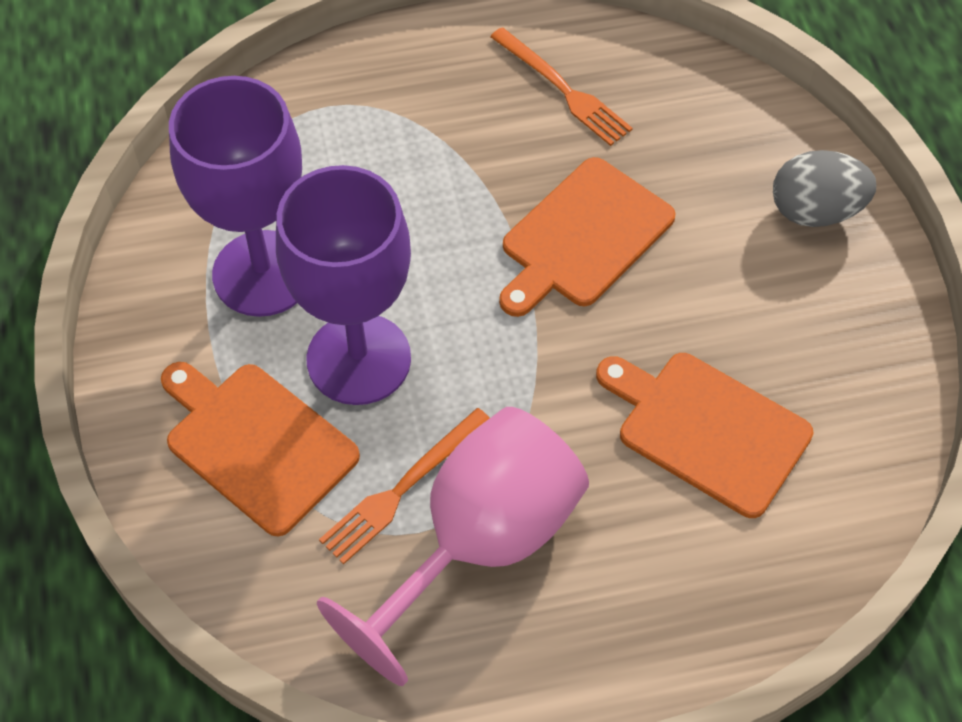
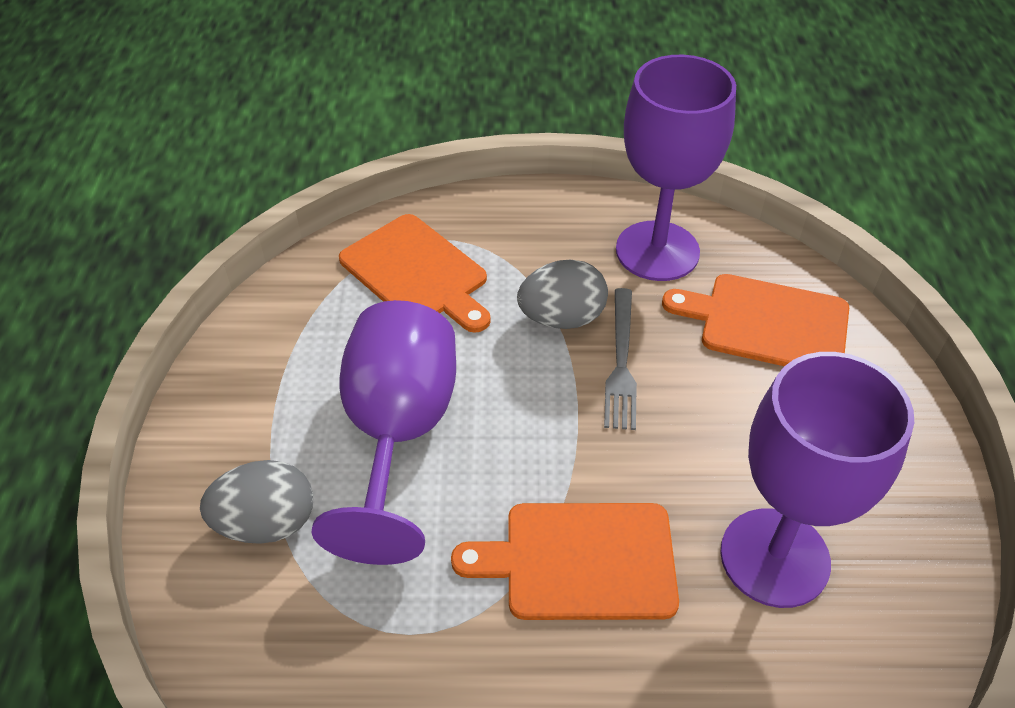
grey egg: [773,150,876,227] = 1 -> [200,460,314,544] [517,260,608,329] = 2
grey fork: none = 0 -> [604,288,637,430] = 1
orange fork: [319,408,490,564] [490,27,633,146] = 2 -> none = 0
pink goblet: [317,407,589,686] = 1 -> none = 0
purple goblet: [169,76,302,317] [276,165,411,405] = 2 -> [311,300,456,565] [616,55,736,281] [720,352,914,608] = 3

